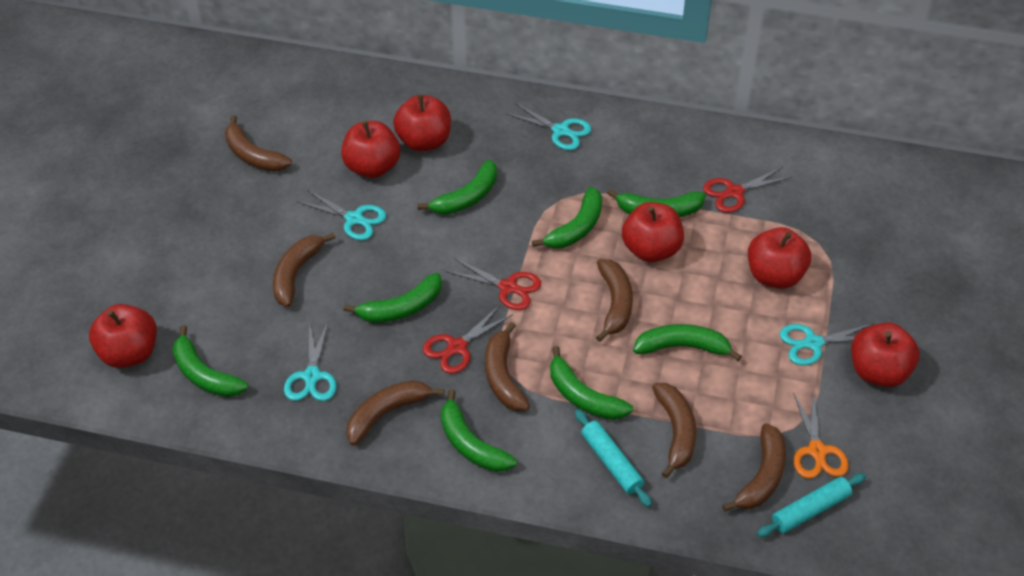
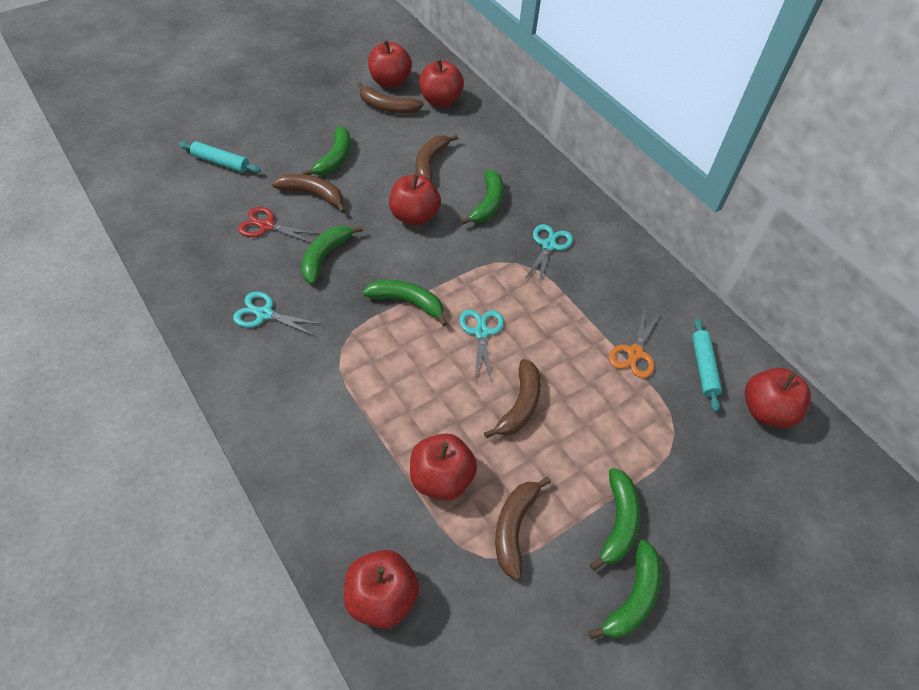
brown banana: [225,115,292,172] [273,233,336,307] [346,380,444,446] [485,322,530,411] [596,259,633,342] [652,383,696,478] [722,423,786,512] = 7 -> [272,174,346,213] [357,82,424,114] [415,134,458,181] [484,359,541,438] [495,477,551,580] = 5
green banana: [173,325,248,397] [343,273,442,323] [417,160,497,215] [441,389,517,472] [532,187,602,248] [550,346,633,420] [607,189,706,217] [633,324,742,361] = 8 -> [301,226,363,284] [303,126,350,175] [363,280,448,326] [460,170,503,225] [588,540,661,639] [590,468,640,571] = 6
red scissors: [423,305,512,374] [446,258,541,310] [703,167,792,213] = 3 -> [238,207,320,243] = 1
turquoise scissors: [284,321,337,401] [298,190,386,240] [506,103,591,150] [780,323,874,366] = 4 -> [233,292,322,337] [459,309,504,382] [524,224,573,285] = 3

